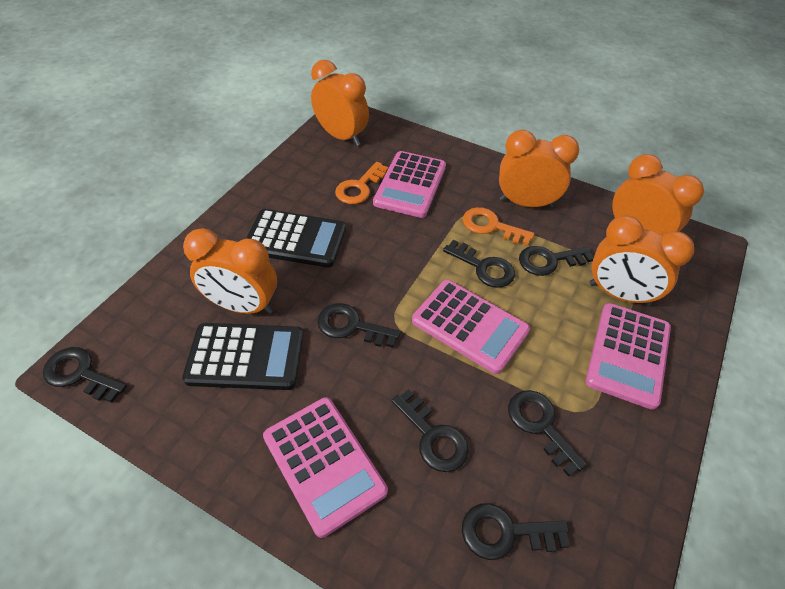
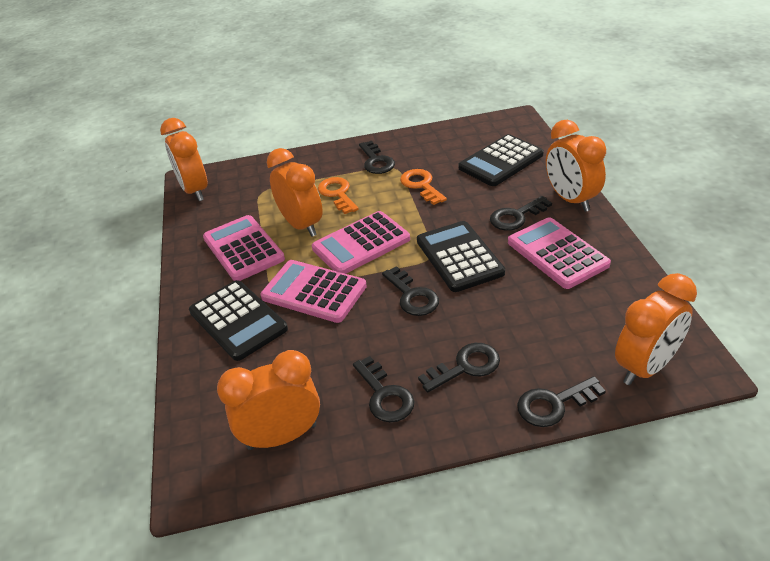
black calculator: [182,323,303,390] [246,209,346,267] = 2 -> [189,280,288,361] [417,221,505,292] [458,134,544,186] = 3
black key: [43,347,127,403] [317,303,400,348] [392,389,469,472] [443,240,515,288] [462,503,570,560] [508,390,587,477] [519,246,593,276] = 7 -> [353,356,414,422] [359,141,395,174] [382,266,439,316] [418,343,500,393] [490,196,552,231] [517,376,606,427] = 6

